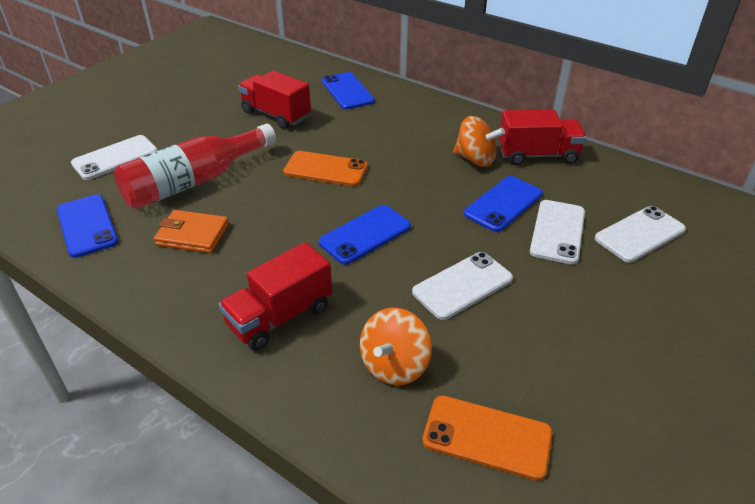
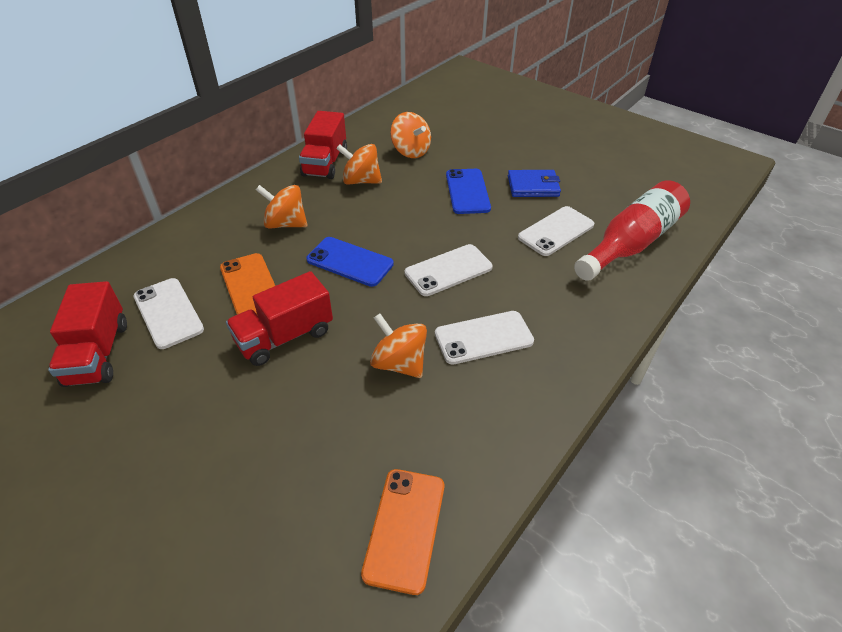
blue phone: [57,194,118,258] [318,205,411,265] [322,72,375,109] [464,176,543,232] = 4 -> [306,237,394,287] [446,169,491,214] = 2
blue wallet: none = 0 -> [508,170,561,197] = 1
orange spinning top: [360,308,432,386] [453,116,505,167] = 2 -> [256,185,307,228] [336,144,382,184] [370,314,427,378] [390,112,431,158] = 4
orange wallet: [154,210,229,253] = 1 -> none = 0

